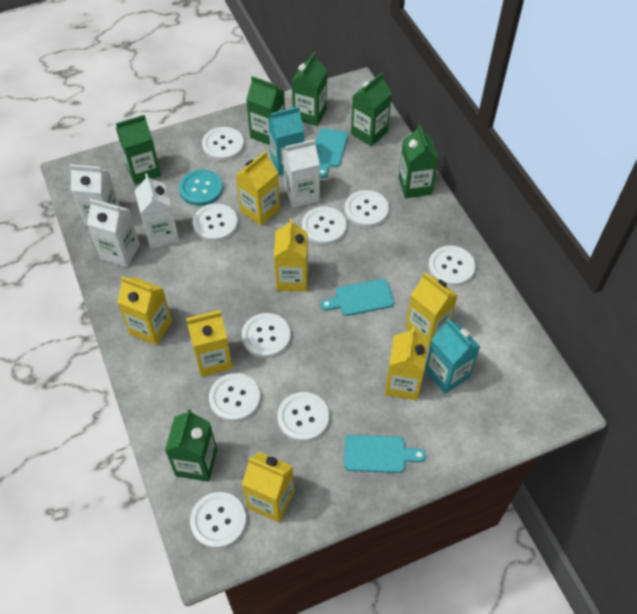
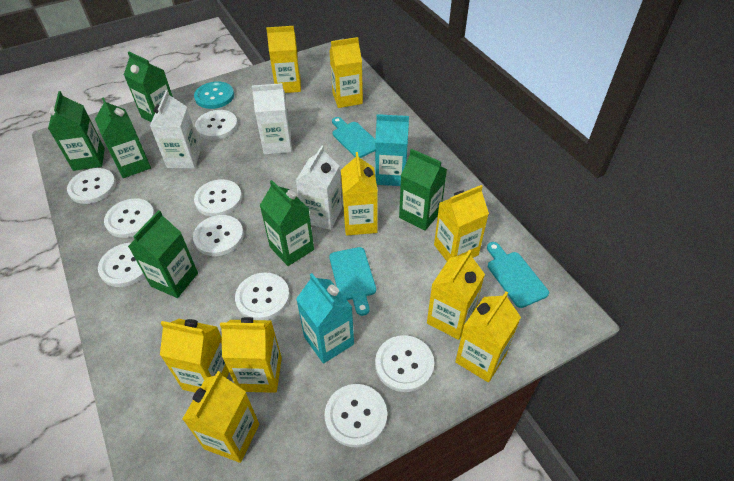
white carton: [70,164,119,227] [87,199,140,267] [135,174,179,249] [283,140,320,208] = 4 -> [150,90,201,169] [252,83,292,155] [296,145,342,230] = 3
yellow carton: [117,276,172,345] [186,310,233,377] [236,151,280,226] [242,452,294,522] [274,218,308,292] [385,326,428,401] [406,272,458,347] = 7 -> [160,319,229,392] [183,371,259,463] [220,317,282,393] [266,26,301,93] [329,37,363,108] [341,152,378,236] [427,249,485,340] [434,185,489,261] [455,291,521,382] = 9

